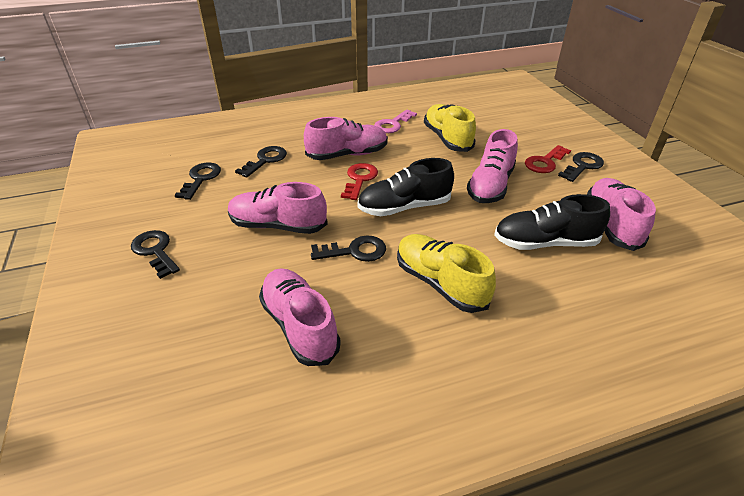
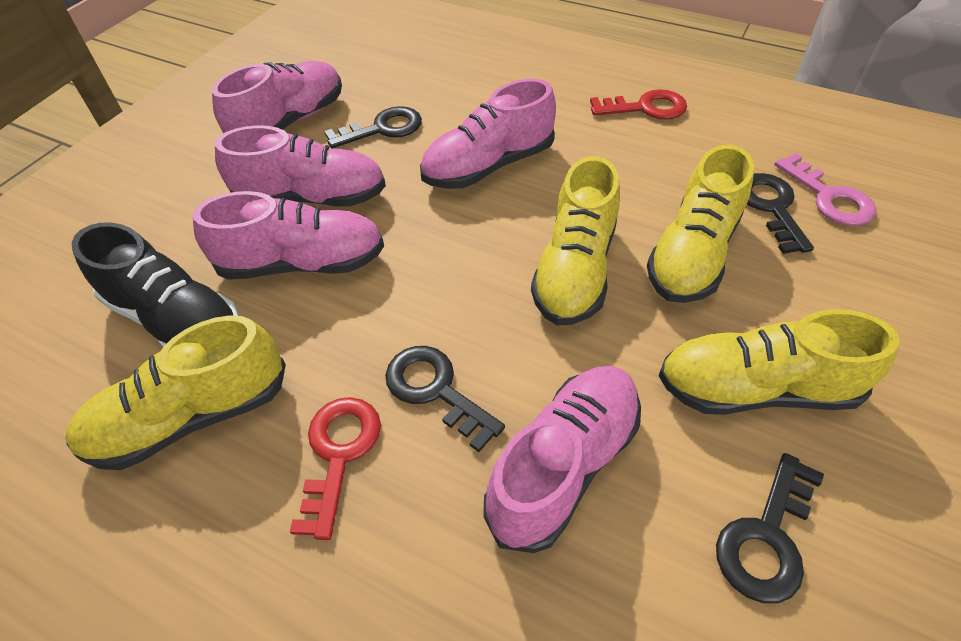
black key: [131,230,180,279] [175,162,221,200] [235,146,287,178] [311,235,386,262] [558,152,604,182] = 5 -> [324,106,422,148] [385,346,505,452] [716,453,824,603] [747,173,814,254] = 4
black shoe: [357,158,454,216] [494,194,610,250] = 2 -> [72,222,239,347] = 1
yellow shoe: [397,234,496,313] [424,104,476,152] = 2 -> [65,315,286,470] [531,156,620,326] [647,144,754,303] [658,309,900,415] = 4

